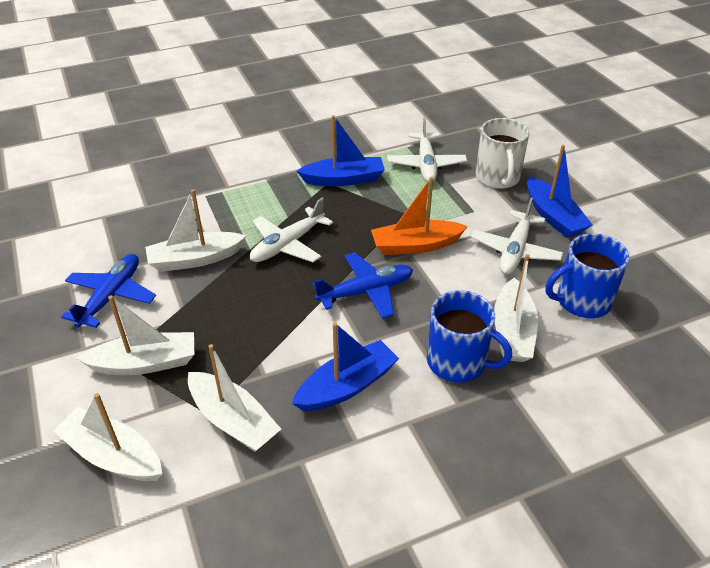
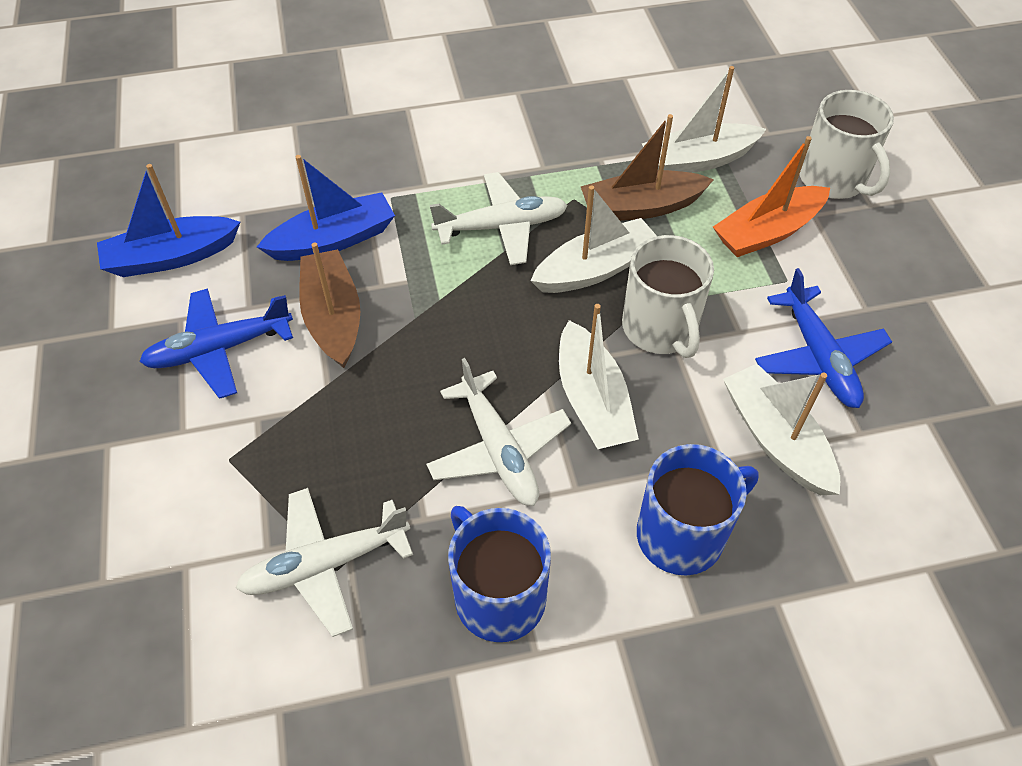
blue boat: [292,323,399,411] [297,115,385,186] [527,145,593,238] = 3 -> [97,164,240,277] [257,155,395,261] = 2
brown boat: none = 0 -> [299,242,360,368] [581,114,714,221] = 2
white boat: [53,393,162,481] [76,295,194,375] [145,189,246,272] [188,344,281,452] [494,254,538,362] = 5 -> [530,185,657,293] [559,304,639,449] [642,66,766,173] [723,364,840,495] = 4
white mug: [476,118,529,189] = 1 -> [622,235,714,358] [800,90,894,199] = 2

